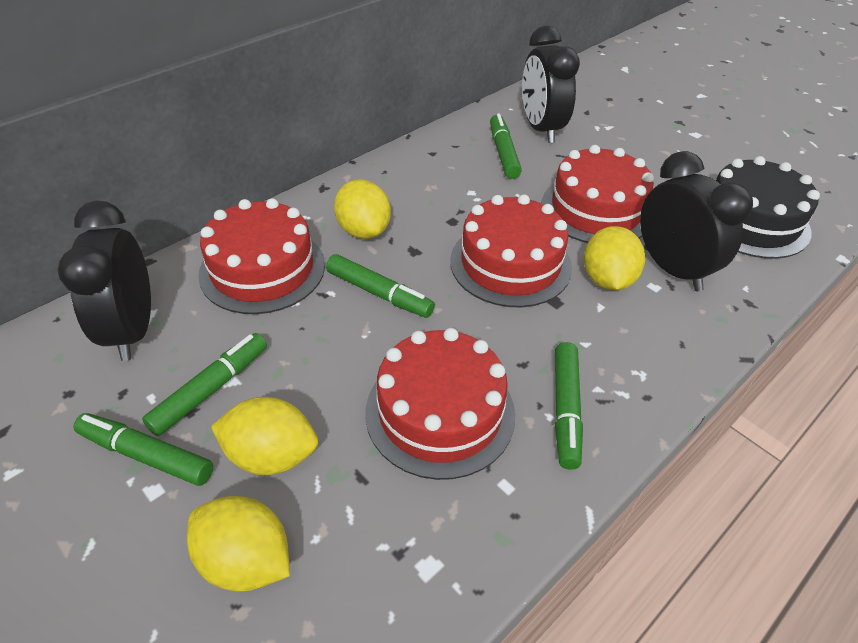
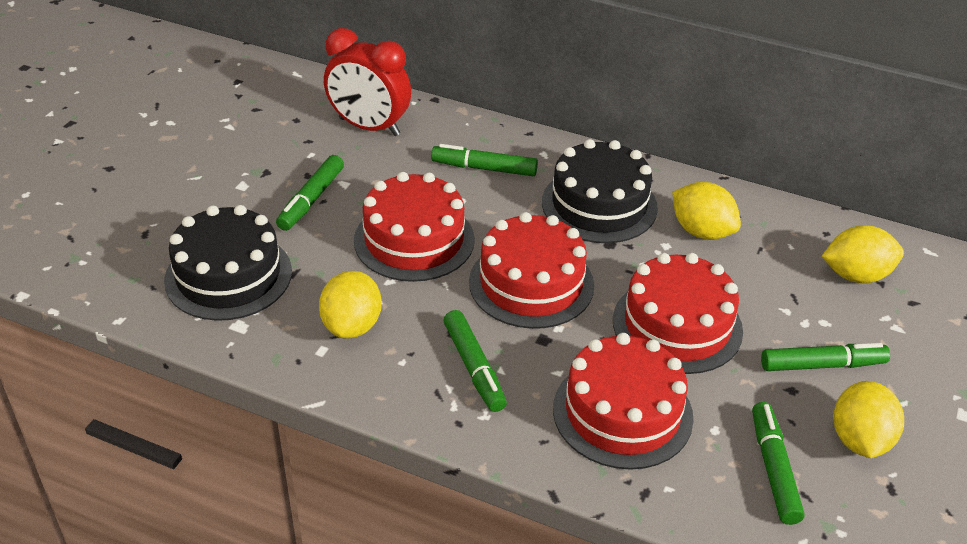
black cake: [716,156,820,259] = 1 -> [164,205,292,321] [542,139,658,243] = 2
black clock: [57,201,151,361] [522,26,580,143] [640,151,753,291] = 3 -> none = 0
red clock: none = 0 -> [324,28,411,136] = 1

